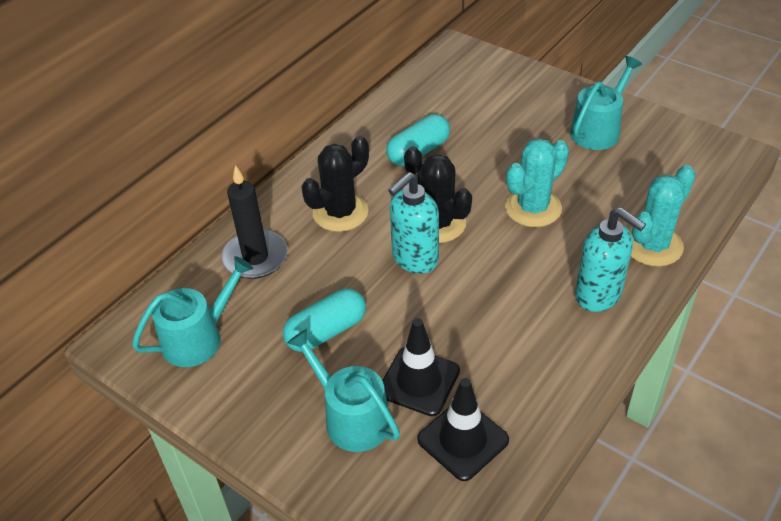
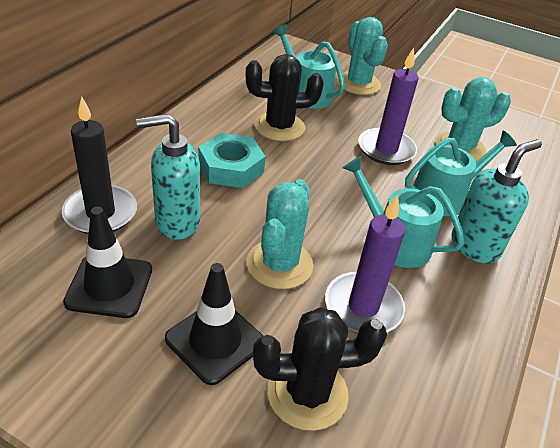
purple candle: none = 0 -> [325,194,405,334] [358,48,418,165] = 2
turquoise cactus: [505,138,569,227] [629,165,696,267] = 2 -> [247,179,313,289] [337,17,388,95] [435,77,511,162] = 3
turquoise capsule: [283,289,366,352] [386,114,450,166] = 2 -> none = 0
turquoise nut: none = 0 -> [198,133,266,188] = 1

